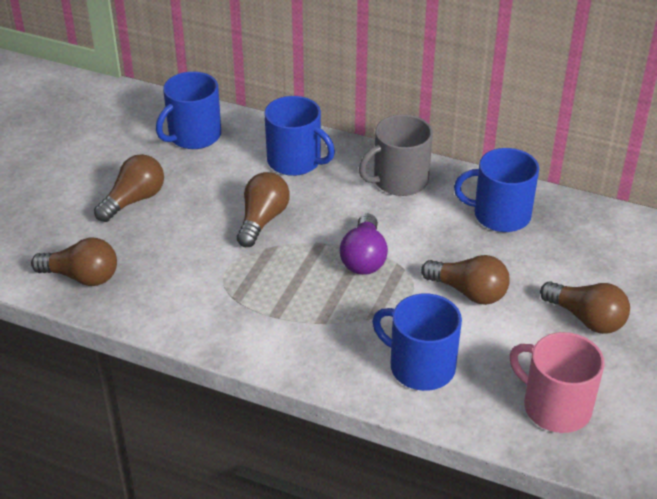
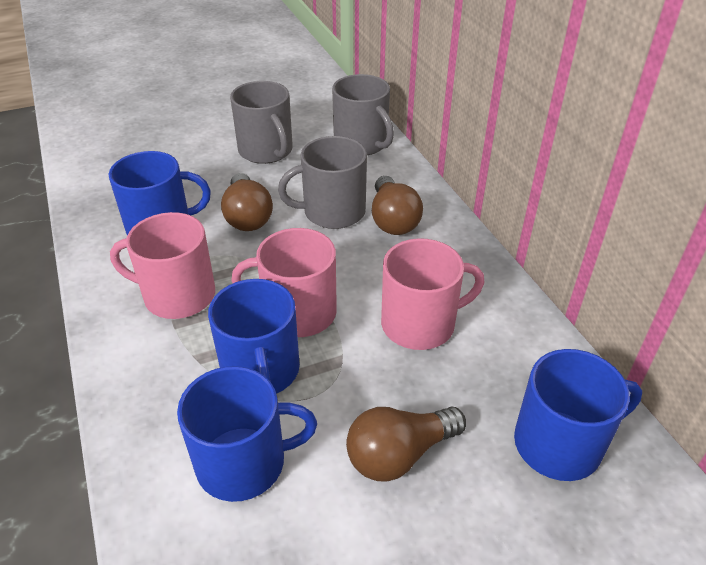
brown light bulb: [31,238,117,286] [94,154,164,222] [237,172,290,247] [421,255,510,305] [540,281,630,334] = 5 -> [221,173,273,231] [346,406,466,482] [372,176,423,235] = 3
grey mug: [359,114,433,196] = 1 -> [230,81,293,164] [278,136,367,229] [332,74,394,155] = 3
pink mug: [510,332,605,433] = 1 -> [110,212,215,319] [231,228,337,337] [381,238,485,350] = 3
purple light bulb: [340,214,388,275] = 1 -> none = 0

